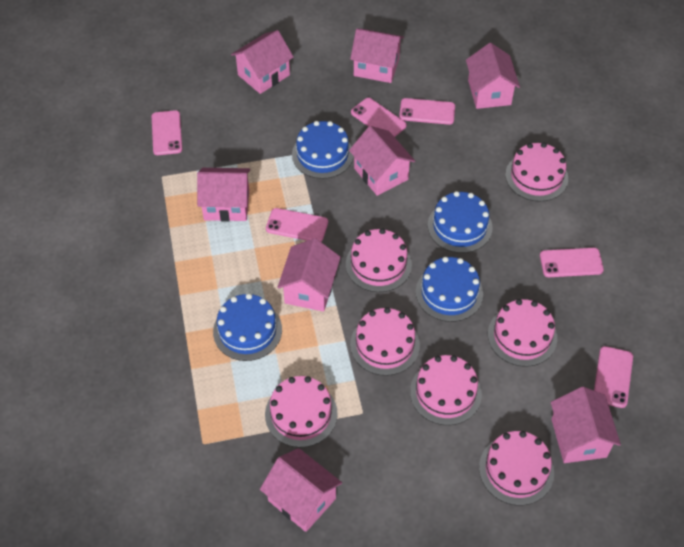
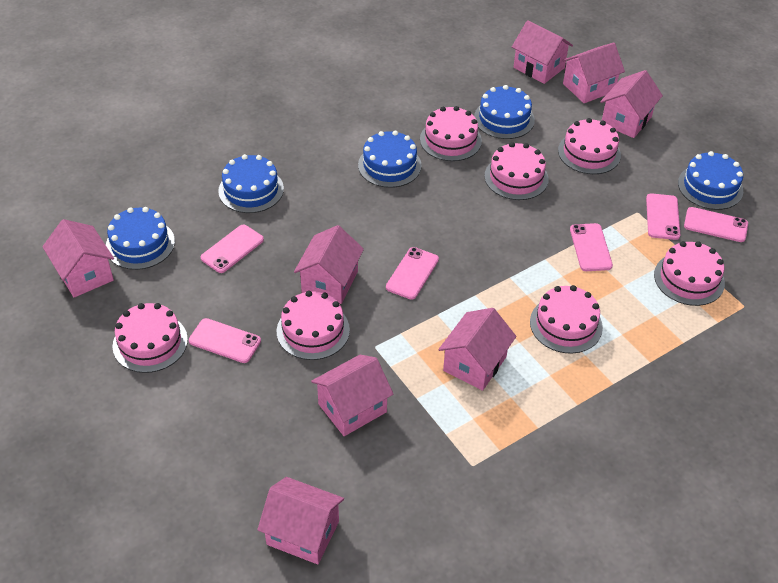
blue cake: [213,293,282,361] [292,121,353,179] [416,257,483,322] [428,191,493,253] = 4 -> [106,207,175,270] [218,154,284,213] [358,131,422,188] [474,85,535,139] [678,151,743,210] = 5

